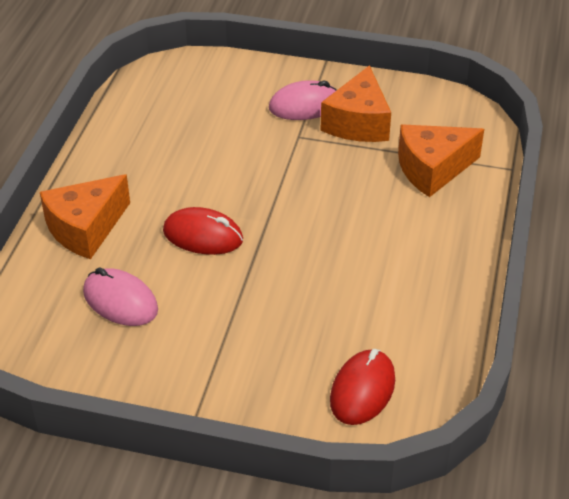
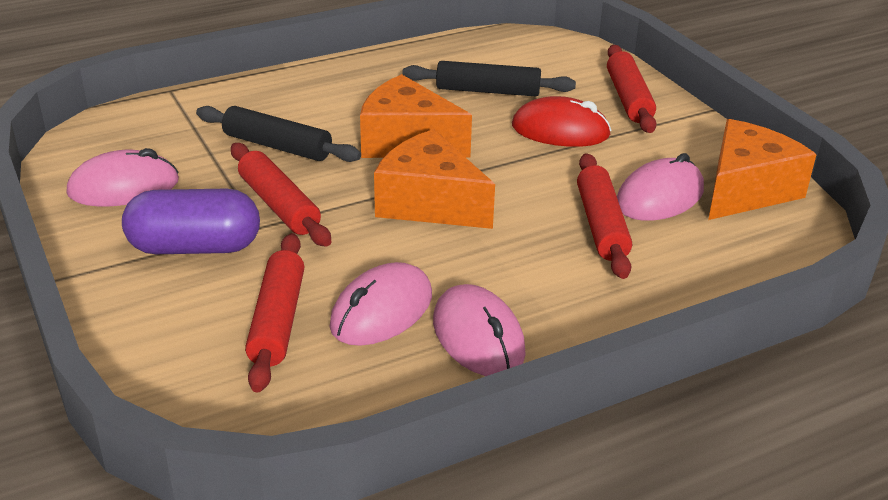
black rolling pin: none = 0 -> [196,106,361,162] [402,61,576,96] = 2
pink mouse: [83,267,158,326] [269,80,337,120] = 2 -> [67,148,179,207] [330,262,432,346] [433,284,526,376] [617,153,704,221] = 4
purple capsule: none = 0 -> [122,189,260,254] = 1
red mouse: [163,207,243,255] [330,349,395,425] = 2 -> [512,96,611,147] = 1
red rolling pin: none = 0 -> [231,143,331,247] [245,233,304,393] [577,153,632,279] [607,45,656,133] = 4

